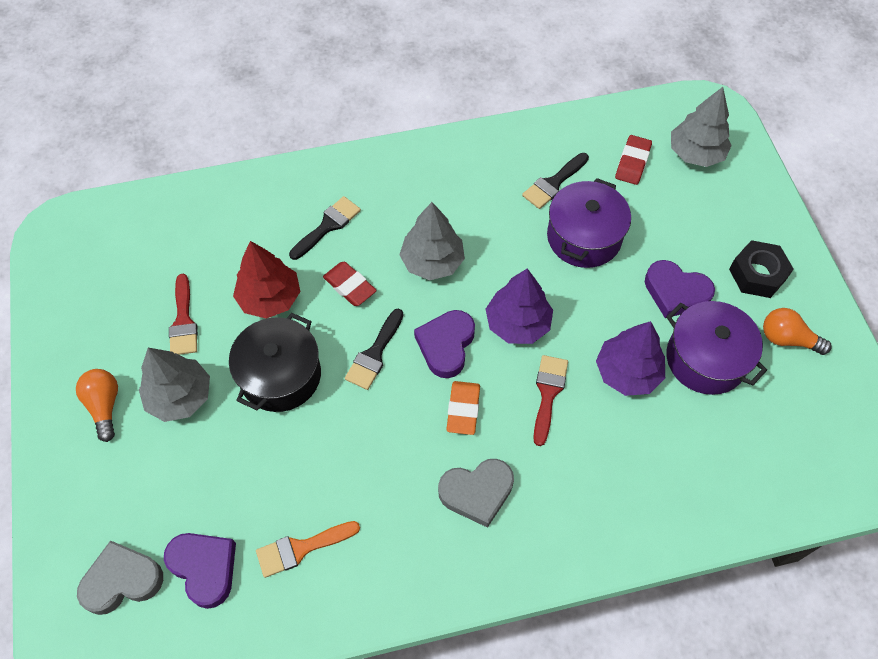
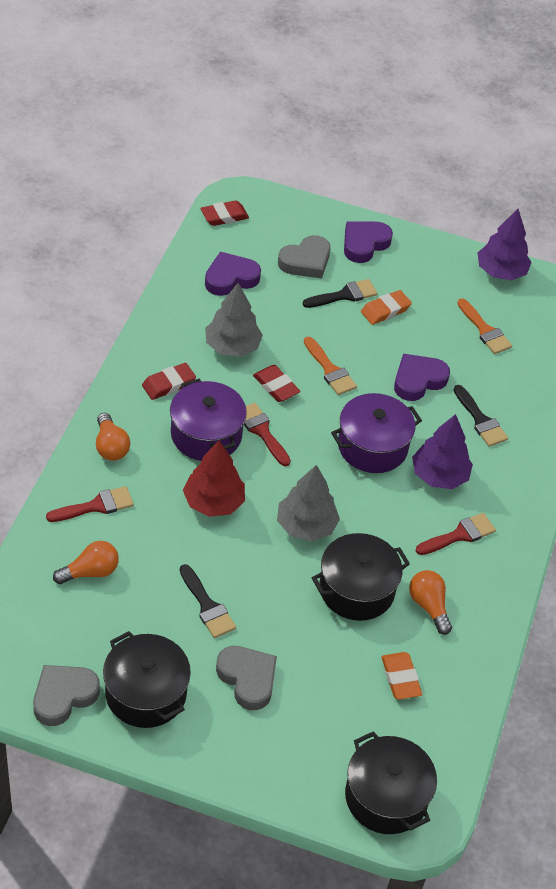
black nut: [729,240,794,298] = 1 -> none = 0
black pot: [229,313,321,412] = 1 -> [103,631,191,728] [312,533,410,621] [345,731,437,834] = 3
grey heart: [77,540,163,615] [438,459,514,528] = 2 -> [33,665,100,726] [216,646,277,710] [278,235,330,278] = 3
grey tree: [139,348,210,422] [399,202,465,280] [671,87,732,167] = 3 -> [205,282,263,357] [277,465,340,542] = 2
orange brush: [256,521,360,578] = 1 -> [304,337,357,395] [457,298,512,354] = 2
orange eraser: [447,381,480,435] = 1 -> [361,290,412,325] [381,652,422,700] = 2
orange light bulb: [76,369,118,442] [763,308,832,355] = 2 -> [53,541,119,584] [96,413,130,461] [409,570,452,635] = 3
red brush: [169,274,198,355] [533,355,568,446] = 2 -> [46,486,134,522] [244,403,291,466] [416,513,496,555] = 3
red eraser: [323,262,377,306] [615,135,652,185] = 2 -> [142,363,196,400] [201,200,249,226] [253,365,300,402] = 3

